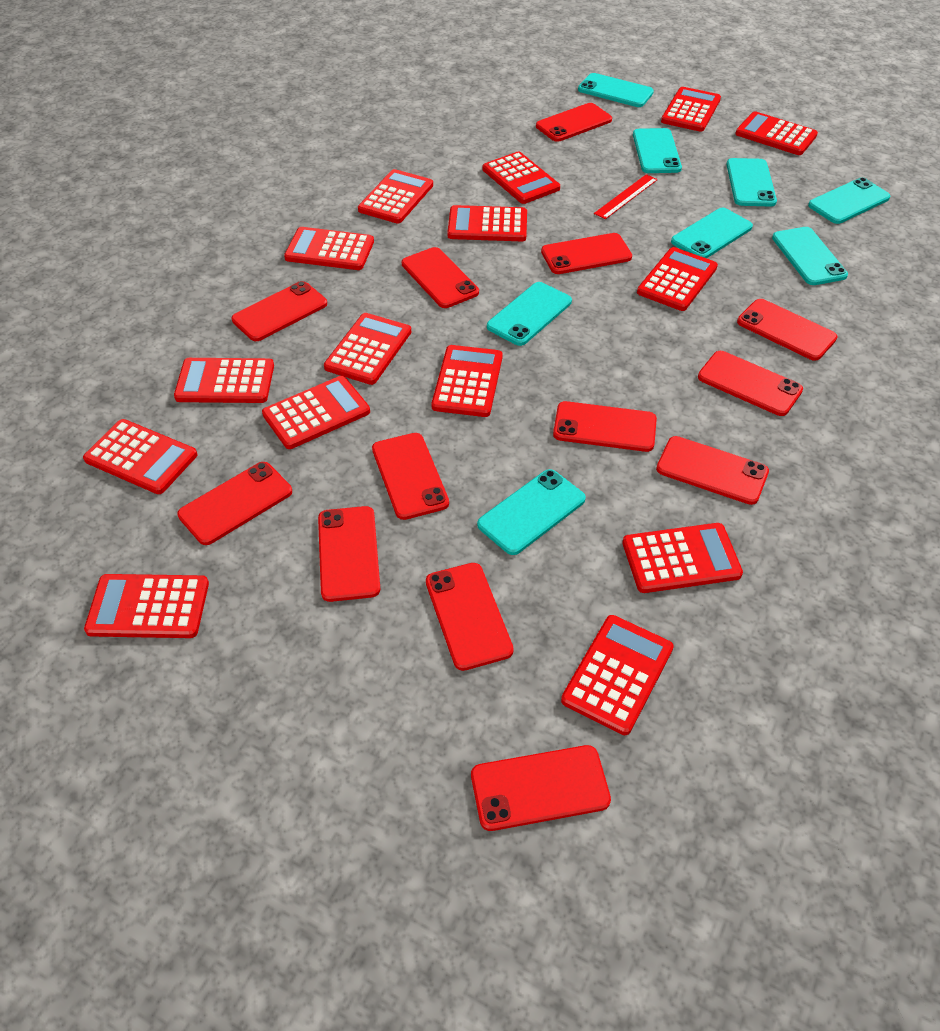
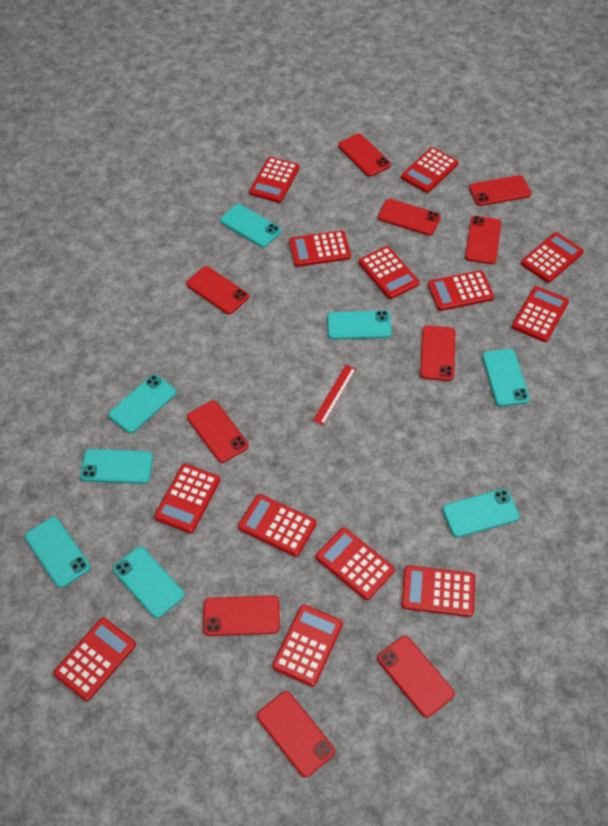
red calculator: [83,419,197,494] [84,574,209,638] [174,358,274,403] [262,376,370,449] [284,227,374,270] [324,313,411,385] [358,169,433,224] [432,345,503,417] [447,205,527,241] [483,151,560,204] [561,615,674,735] [622,523,743,593] [637,247,718,311] [661,87,721,132] [735,111,818,155] = 15 -> [53,618,136,701] [154,464,220,533] [238,494,316,557] [249,157,300,203] [272,604,343,687] [289,231,351,267] [316,527,395,600] [358,246,419,299] [401,147,458,193] [401,565,475,617] [428,270,494,311] [512,286,569,342] [521,232,584,283] = 13
red phone: [177,462,292,545] [232,281,327,341] [318,506,380,602] [372,433,449,520] [402,247,479,308] [426,563,514,671] [471,745,611,831] [536,103,612,142] [541,233,632,274] [553,401,657,452] [656,436,769,505] [698,351,803,416] [737,299,837,361] = 13 -> [186,266,249,314] [187,400,248,463] [203,595,280,636] [257,691,335,777] [338,133,391,177] [377,636,455,718] [378,199,441,236] [420,326,455,381] [465,216,501,264] [469,175,531,206] = 10

